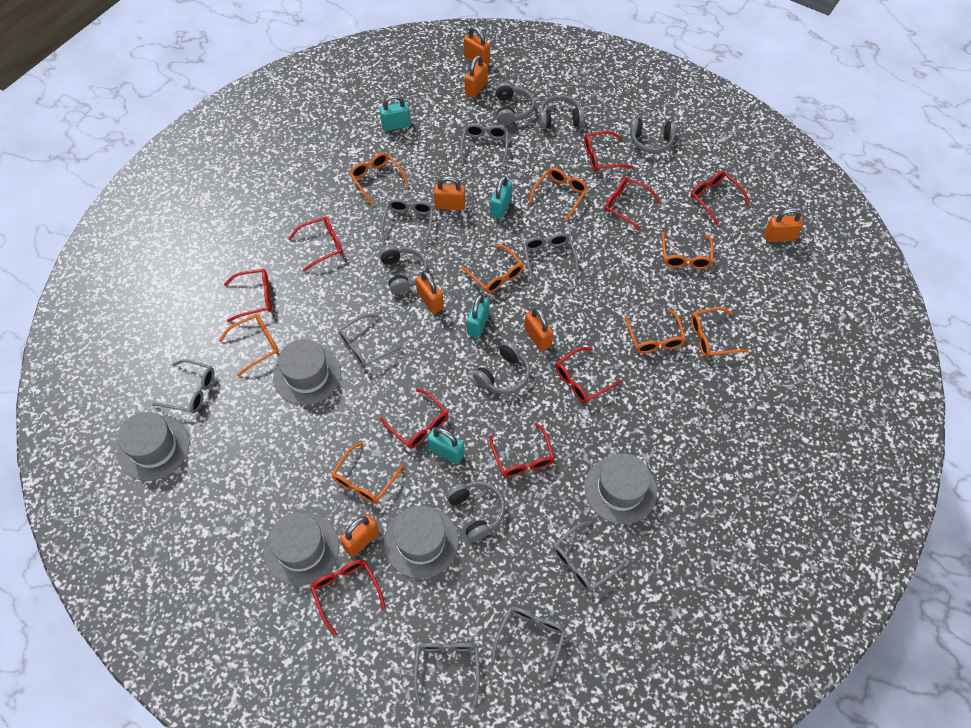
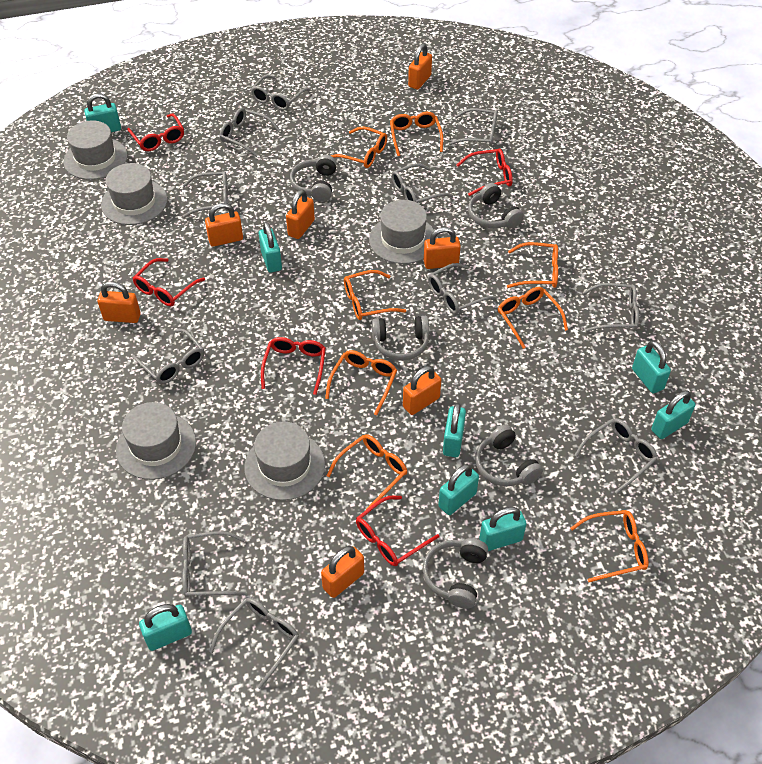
grey glasses: [152,359,214,413] [338,314,404,368] [381,199,434,246] [413,643,480,705] [460,124,508,167] [491,607,566,684] [523,233,579,284] [553,521,627,592] = 8 -> [132,329,204,384] [182,531,247,598] [183,171,229,218] [209,598,299,689] [220,108,280,157] [250,75,310,110] [392,163,453,203] [428,263,497,314] [449,108,498,147] [574,418,658,494] [583,283,639,332] = 11
grey headphones: [379,245,428,294] [446,481,505,542] [473,341,530,394] [496,82,535,125] [539,95,585,129] [630,118,677,154] = 6 -> [290,155,337,202] [372,316,429,361] [423,538,488,609] [468,183,524,228] [475,425,543,486] = 5
red glasses: [224,269,272,322] [288,217,343,272] [310,559,386,636] [380,389,448,448] [489,422,555,478] [555,347,621,403] [584,131,633,172] [605,177,661,231] [691,171,750,225] = 9 -> [127,113,184,151] [133,258,205,306] [261,337,326,395] [356,496,439,566] [457,149,513,196] = 5
turquoise padlock: [379,94,411,131] [427,427,465,464] [467,294,489,338] [490,176,512,219] = 4 -> [84,93,121,132] [139,604,192,651] [258,222,282,273] [438,464,479,515] [443,403,466,457] [479,507,526,551] [632,341,671,393] [651,391,695,439] = 8

